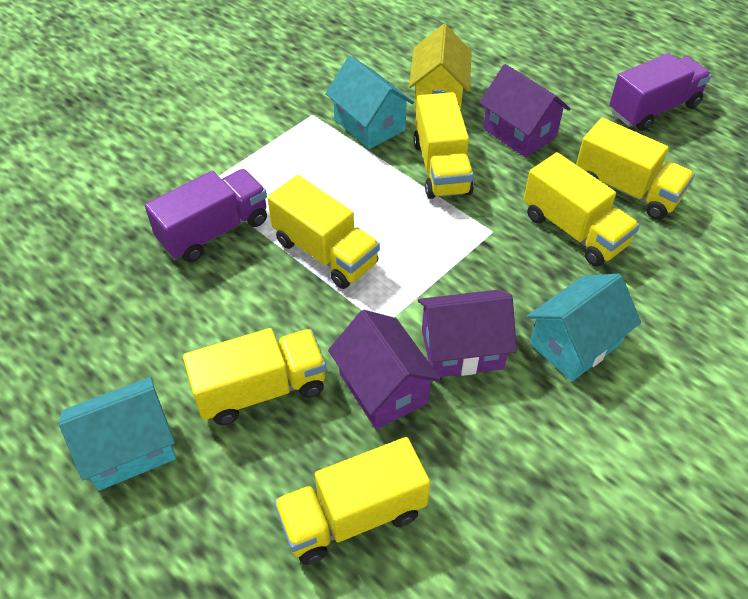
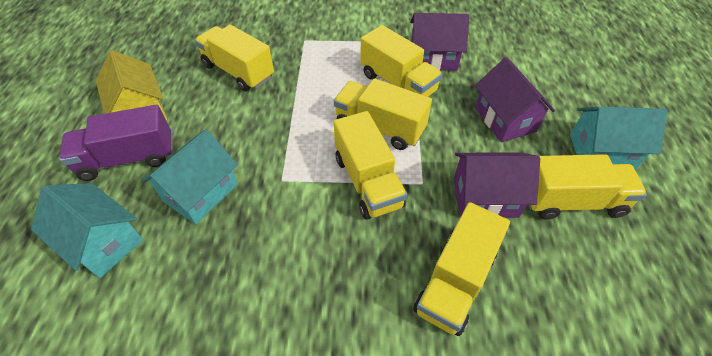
purple truck: [145,169,267,262] [610,53,711,131] = 2 -> [59,105,173,181] = 1

